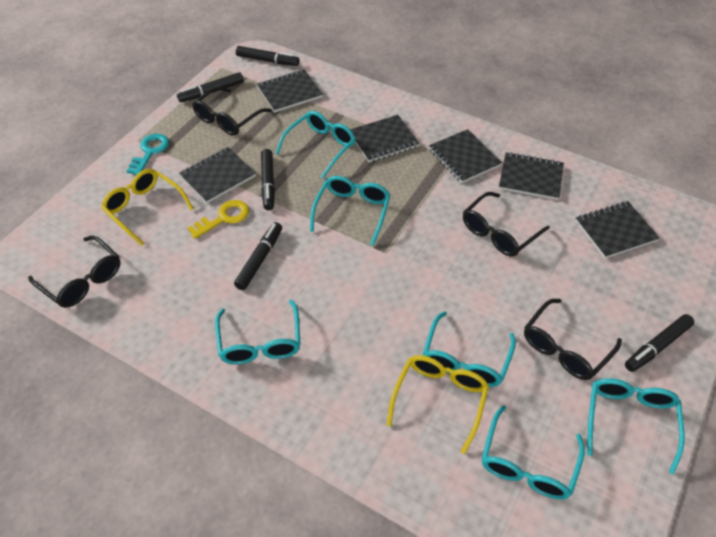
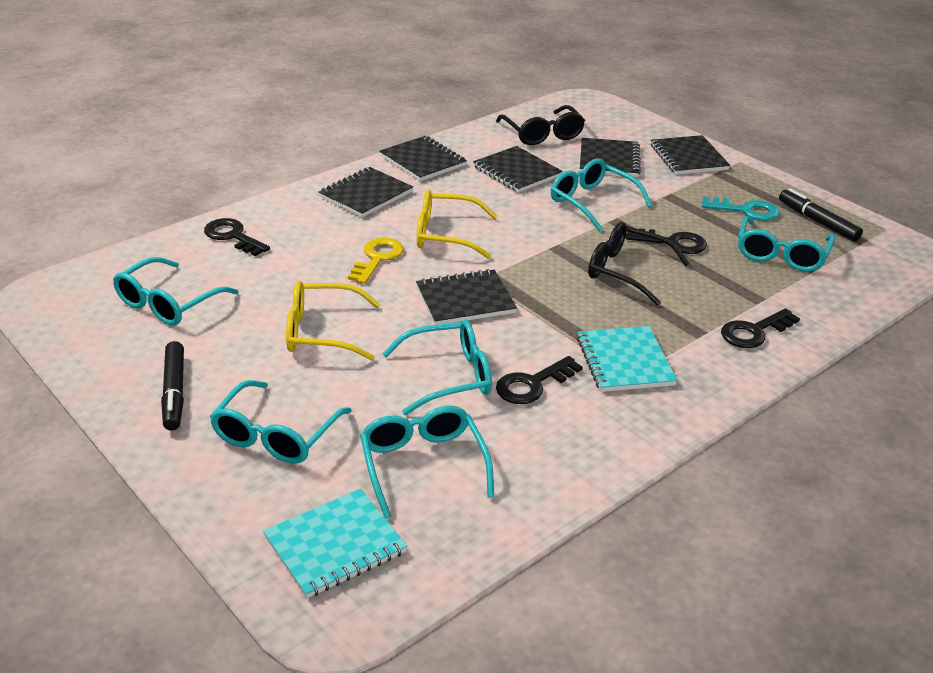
black glasses: [28,235,121,308] [192,87,271,136] [463,192,550,256] [524,299,622,380] = 4 -> [496,105,585,145] [588,222,690,306] = 2
black key: none = 0 -> [204,218,270,256] [496,356,582,404] [626,228,707,254] [721,308,800,348] = 4
black marker: [177,72,244,102] [234,222,282,290] [236,46,299,66] [261,149,275,210] [625,314,694,372] = 5 -> [161,341,184,431] [779,188,863,241] = 2
turquoise notebook: none = 0 -> [263,489,407,598] [577,326,677,392] = 2

